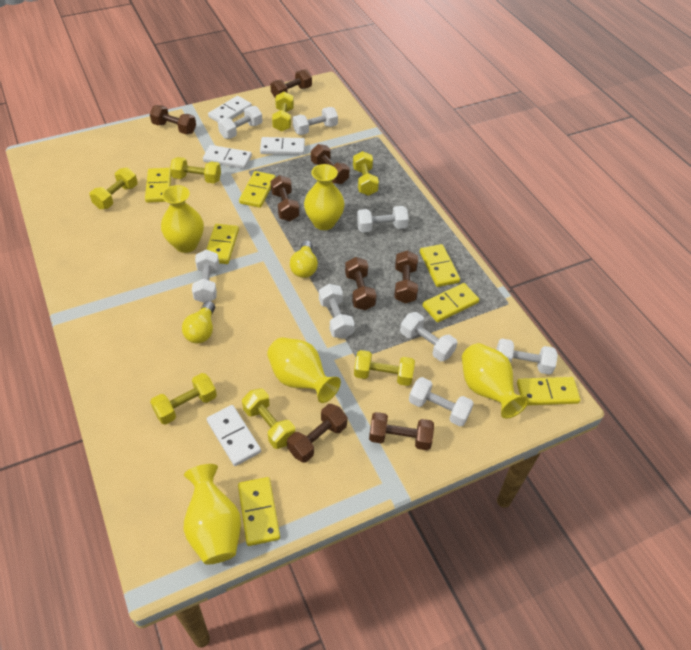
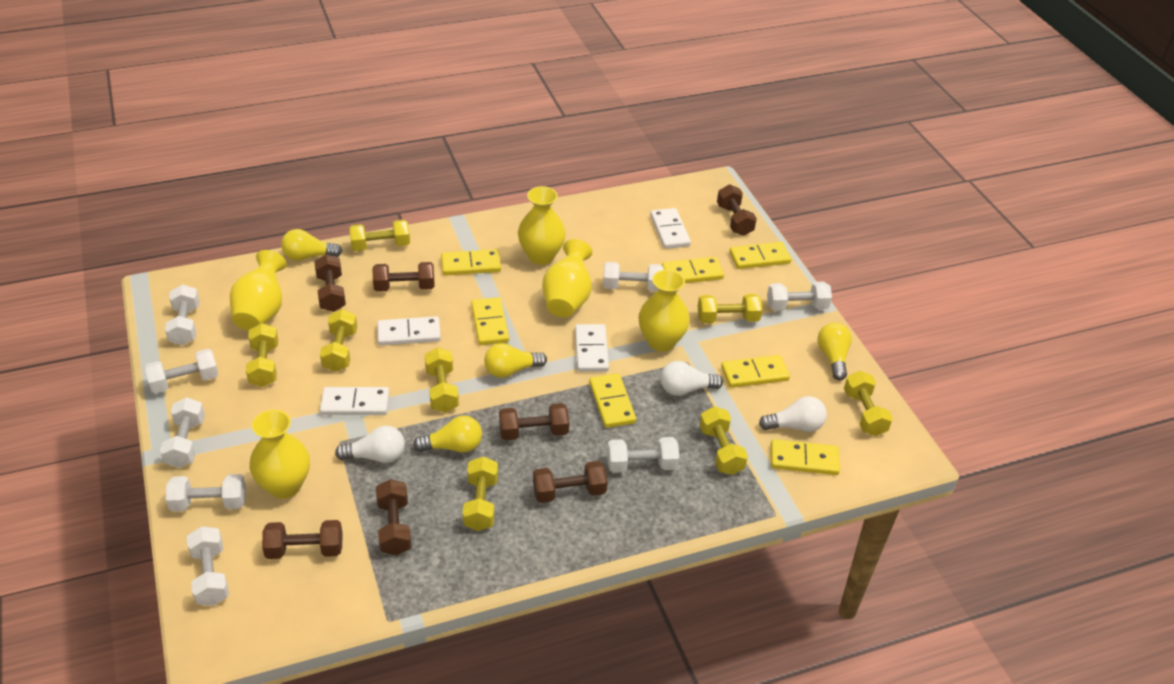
brown dumbbell: [150,105,196,134] [270,69,312,98] [271,175,299,221] [287,404,347,462] [311,144,349,184] [345,257,377,310] [369,412,434,450] [395,250,418,303] = 8 -> [262,520,342,559] [314,254,346,312] [373,262,435,292] [376,479,412,556] [499,403,569,441] [533,461,607,503] [717,184,757,236] = 7
white light bulb: none = 0 -> [335,425,405,463] [660,361,723,396] [759,396,827,432] = 3
yellow dumbbell: [89,168,138,209] [150,373,217,425] [170,157,221,183] [242,388,295,449] [272,91,294,132] [353,151,379,196] [354,350,415,386] = 7 -> [246,323,278,387] [320,309,357,372] [349,220,410,251] [425,347,459,413] [463,456,498,531] [698,294,762,323] [699,406,748,475] [844,371,893,436] = 8
yellow light bulb: [182,301,215,343] [290,240,318,278] = 2 -> [281,229,342,261] [413,416,482,453] [484,343,547,378] [818,323,852,381] = 4

